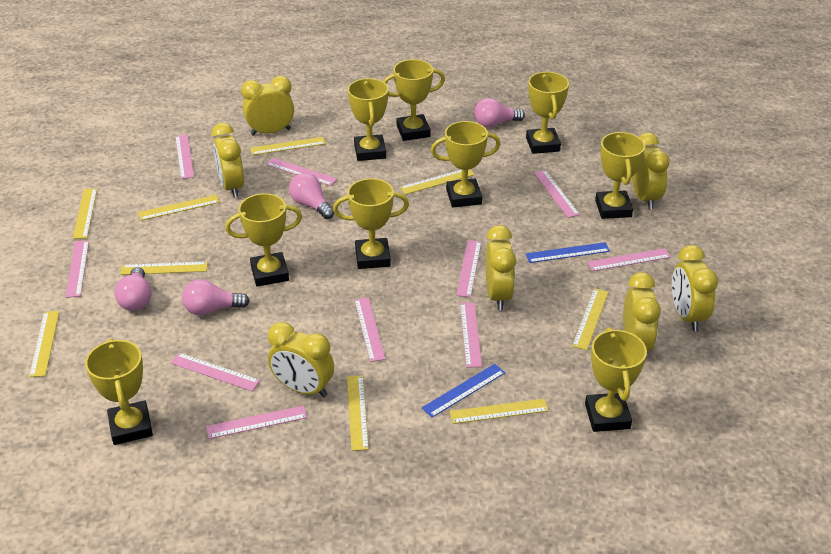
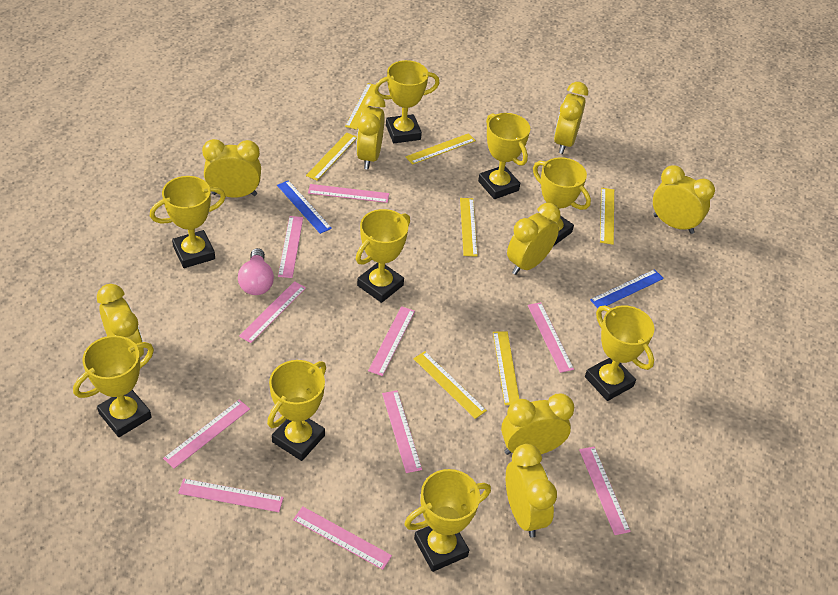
pink light bulb: [114,267,152,311] [182,279,250,316] [289,173,334,219] [474,98,525,128] = 4 -> [238,248,274,295] = 1
yellow clock: [211,123,244,198] [241,76,294,136] [268,322,334,397] [485,225,516,310] [623,272,661,351] [632,132,669,209] [672,245,718,331] = 7 -> [97,284,144,357] [202,139,261,198] [356,94,386,169] [501,394,574,455] [506,444,557,538] [507,203,561,275] [554,82,588,154] [653,165,715,234] = 8
yellow ruler: [29,311,59,377] [73,188,97,239] [120,262,208,275] [138,195,220,221] [250,137,326,155] [347,375,369,451] [400,169,475,195] [449,399,549,424] [572,288,609,350] = 9 -> [306,133,357,181] [345,83,375,130] [406,133,476,165] [413,351,487,419] [460,198,478,257] [493,331,519,405] [600,188,614,245] = 7

